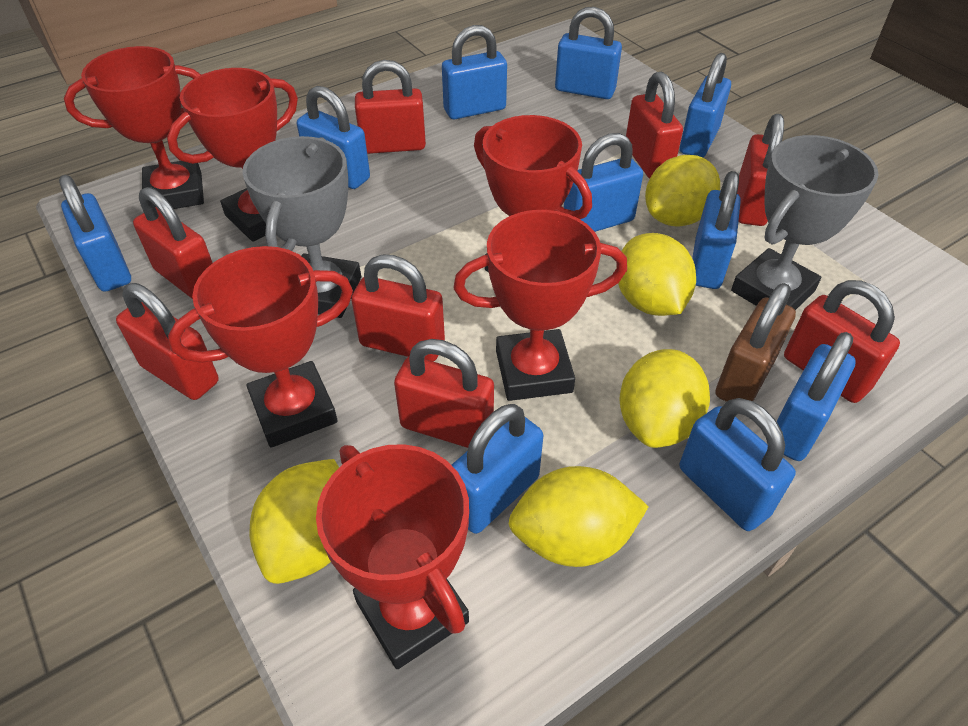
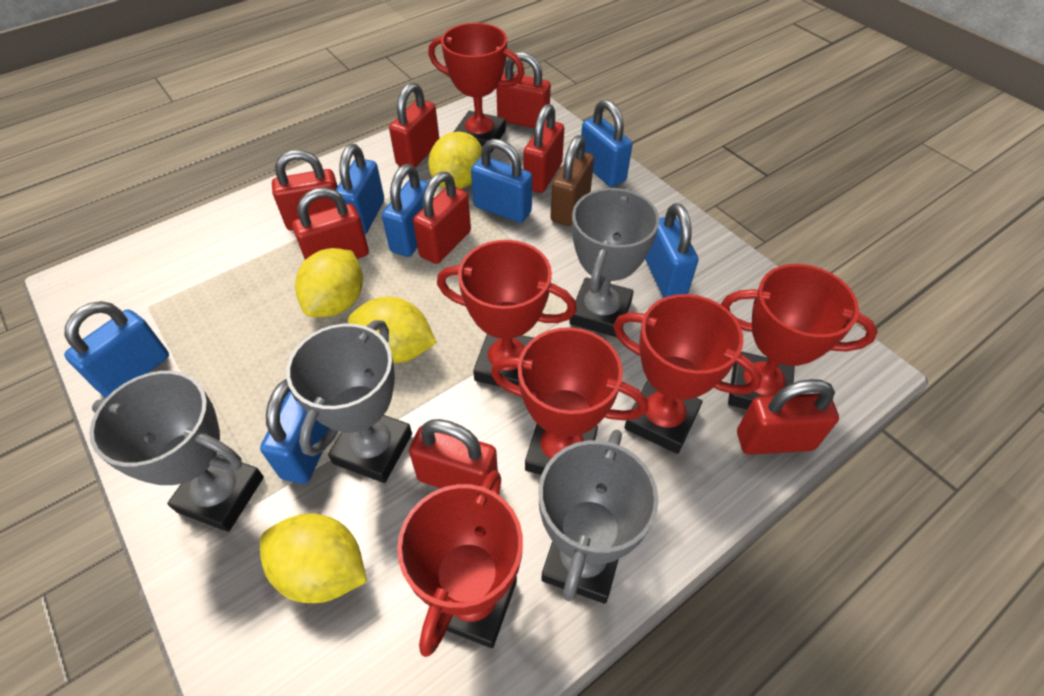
blue padlock: [59,175,131,292] [297,86,370,189] [442,25,507,119] [452,404,543,534] [555,7,622,99] [564,133,643,232] [680,53,731,158] [680,398,796,531] [692,171,741,289] [777,332,856,461] = 10 -> [64,301,169,398] [260,379,329,484] [336,144,384,235] [382,164,434,257] [471,139,532,223] [581,99,632,187] [645,203,698,298] = 7
grey trophy: [242,136,361,318] [731,135,878,310] = 2 -> [89,371,264,532] [286,320,412,483] [539,430,658,604] [569,188,660,337] = 4
yellow lemon: [249,459,339,584] [508,466,649,567] [618,233,696,316] [620,349,710,448] [645,155,720,227] = 5 -> [260,513,367,603] [295,248,363,317] [348,297,437,363] [428,131,482,189] = 4

